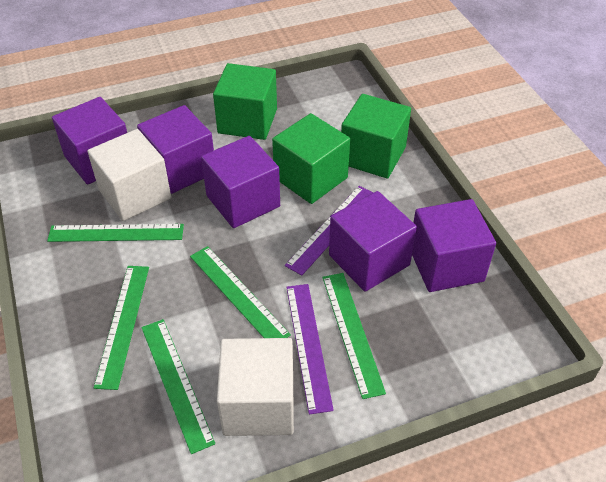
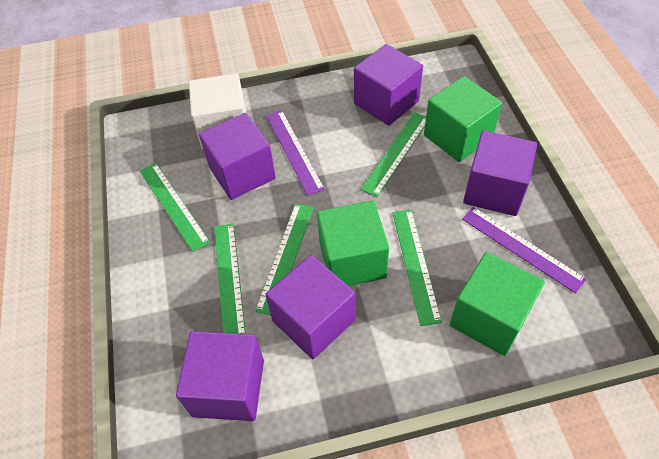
white cube: [87,129,171,221] [217,338,294,436] = 2 -> [189,73,246,149] = 1

